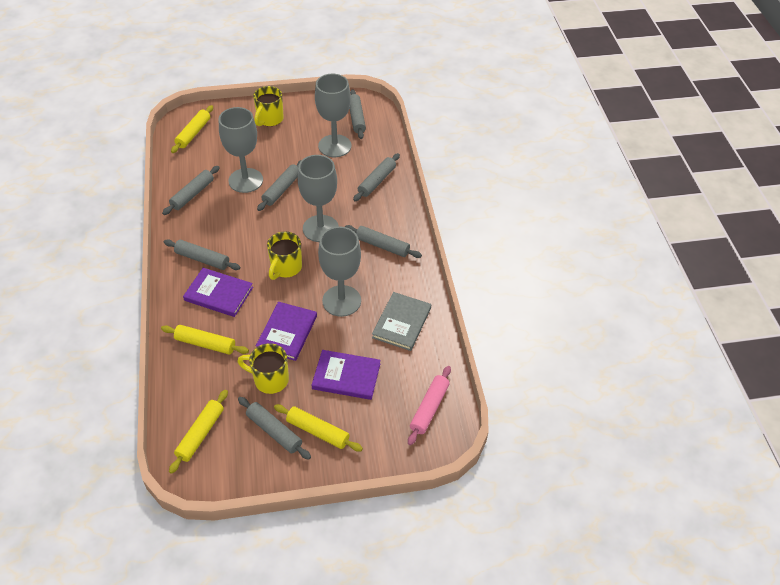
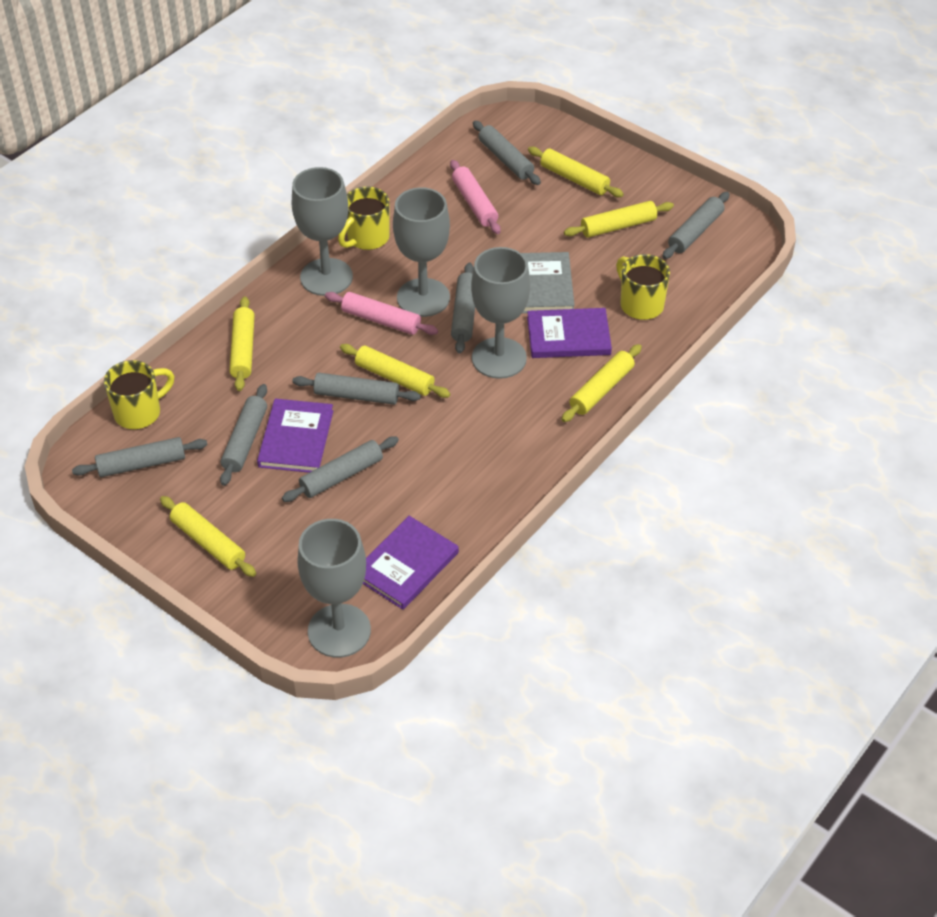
pink rolling pin: [408,366,451,445] = 1 -> [325,292,438,335] [450,160,501,234] = 2
yellow rolling pin: [161,325,249,355] [169,390,228,474] [171,105,213,153] [274,404,363,451] = 4 -> [160,496,256,577] [230,297,255,391] [340,344,451,398] [528,147,624,197] [562,344,642,422] [564,201,674,238] = 6

